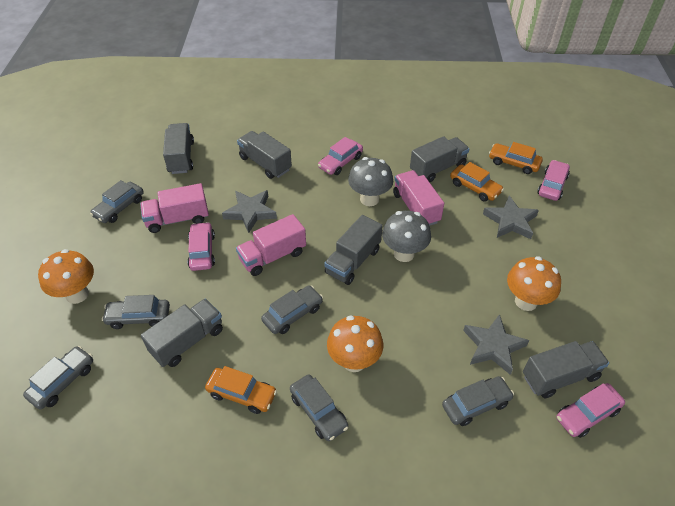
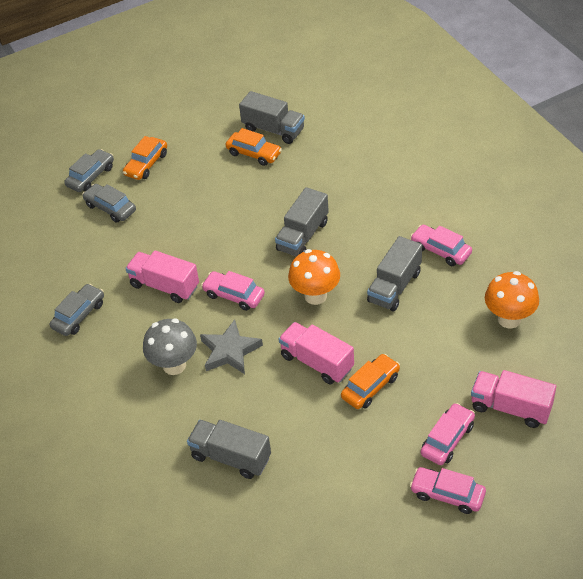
grey car: [23,346,93,409] [90,180,144,223] [102,295,170,329] [261,285,323,334] [290,374,348,441] [442,376,514,426] = 6 -> [49,284,104,336] [64,149,114,192] [82,184,136,223] = 3
grey mushroom: [348,157,393,206] [382,211,431,262] = 2 -> [143,318,197,375] = 1
grey star: [222,190,277,233] [463,314,529,375] [483,196,539,239] = 3 -> [200,320,263,374] = 1
grey truck: [141,299,223,367] [163,123,194,174] [237,131,292,179] [324,215,383,285] [410,136,469,182] [523,341,609,398] = 6 -> [187,420,271,479] [239,91,305,144] [275,187,329,256] [367,236,422,311] = 4
orange mushroom: [38,249,94,304] [327,316,383,372] [507,256,561,311] = 3 -> [288,249,340,305] [485,271,539,329] = 2

